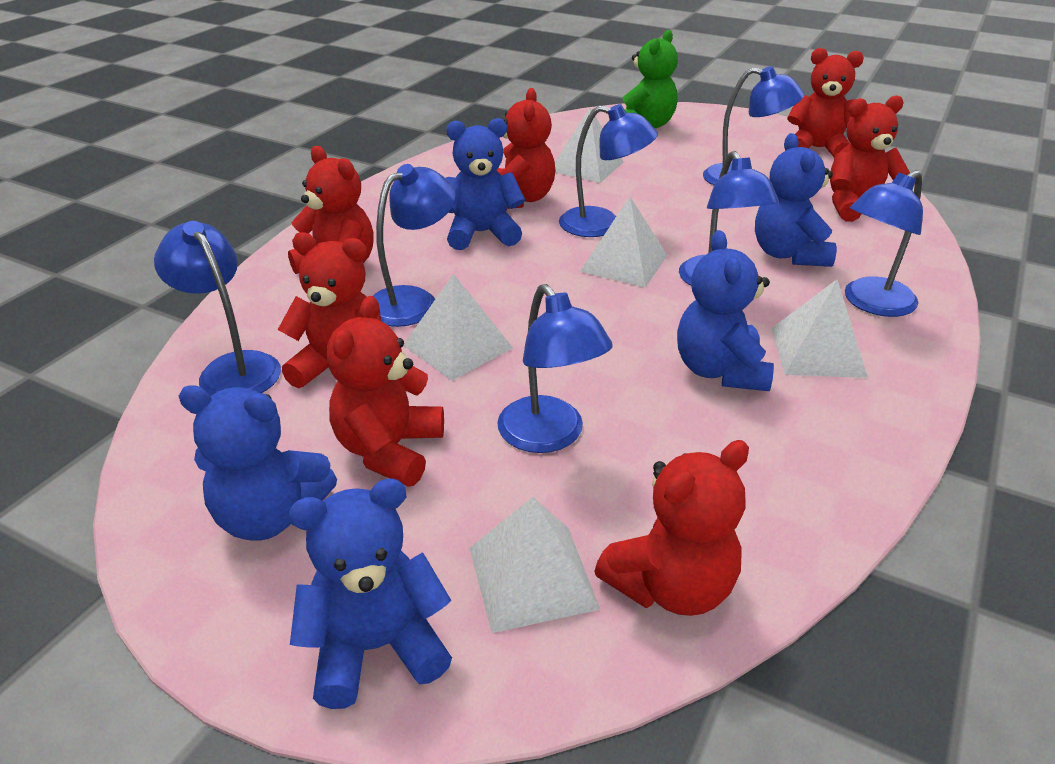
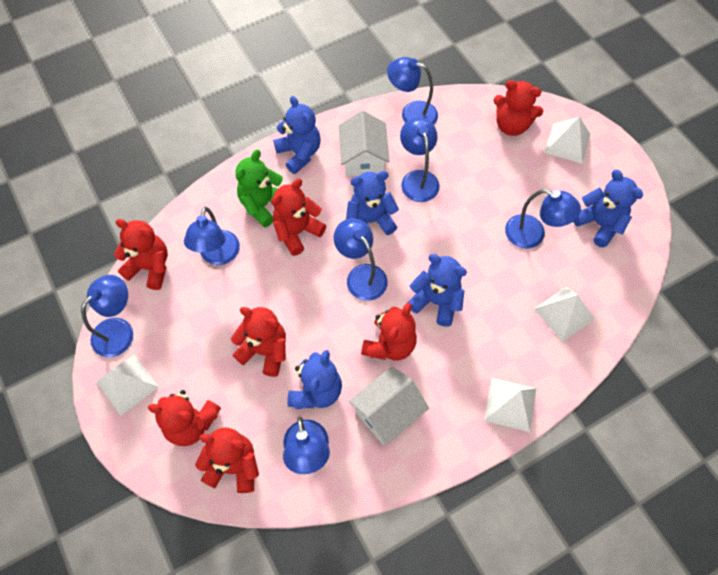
white house: none = 0 -> [339,111,390,176] [349,367,429,445] = 2
white pyramid: [403,274,513,381] [469,497,600,633] [555,107,624,183] [580,197,667,287] [771,279,868,378] = 5 -> [96,355,159,416] [484,378,536,432] [534,287,595,342] [544,117,590,163] = 4

